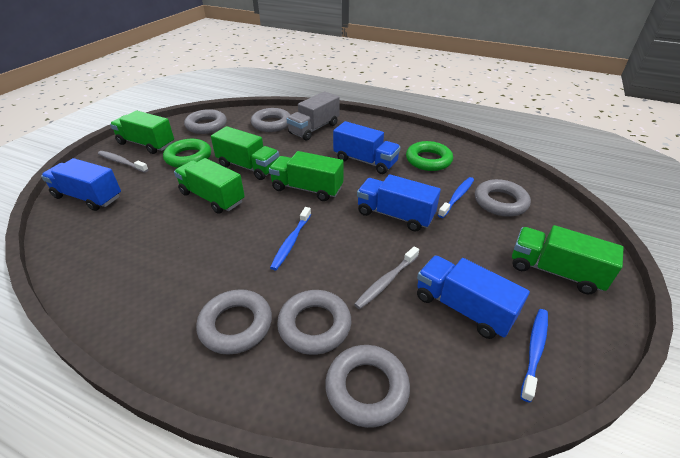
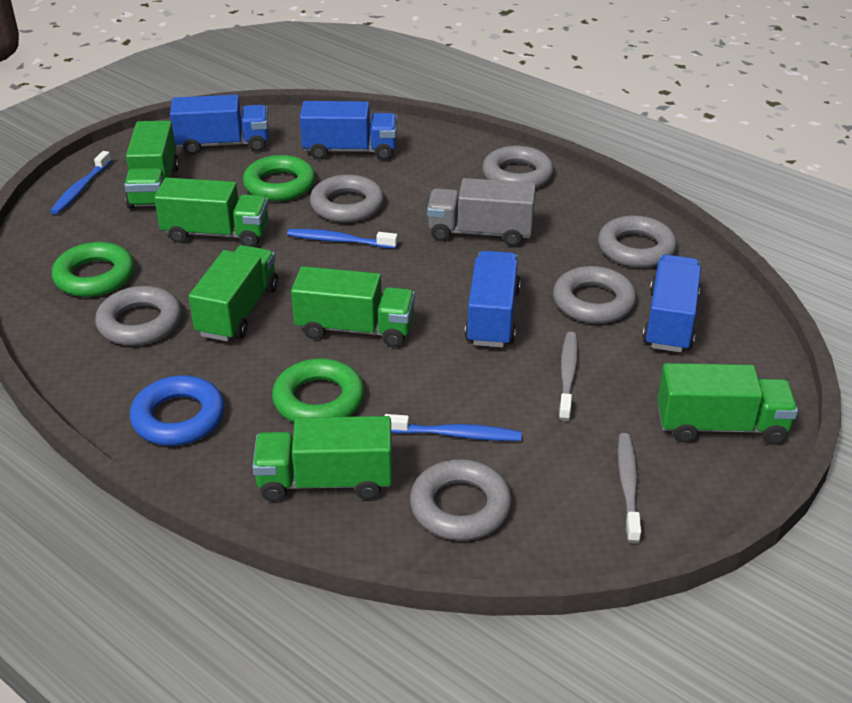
blue ring: none = 0 -> [130,375,225,446] = 1
green ring: [163,139,211,168] [406,141,453,171] = 2 -> [52,242,134,297] [243,155,315,201] [272,358,364,422] = 3
green truck: [110,111,174,154] [174,158,245,214] [211,126,279,180] [269,151,344,201] [512,225,624,294] = 5 -> [124,121,179,209] [154,178,269,247] [189,245,278,341] [252,416,392,502] [291,266,415,347] [657,363,798,445] = 6

